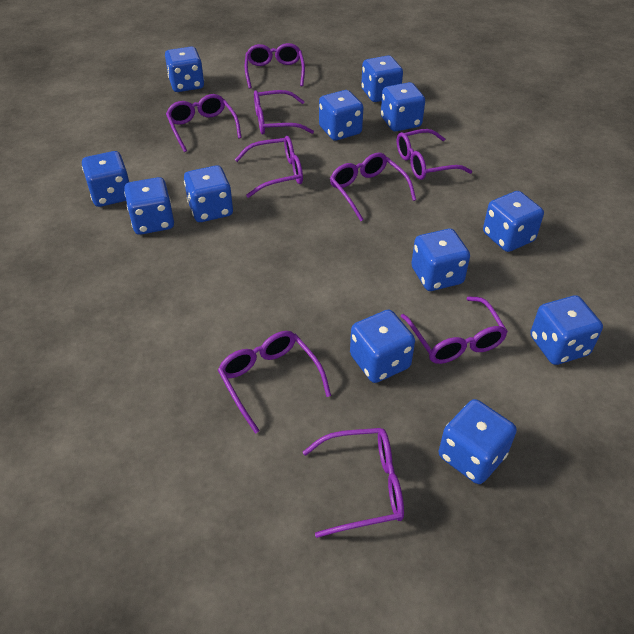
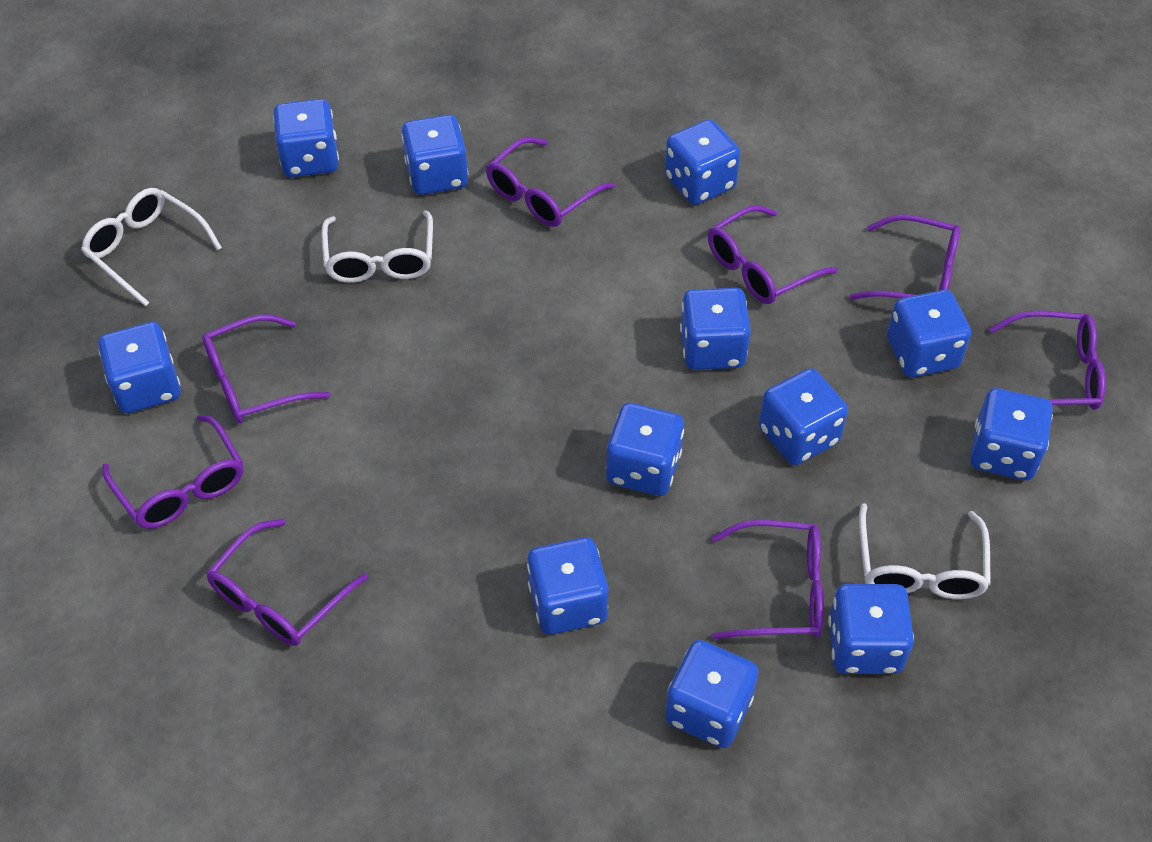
purple glasses: [166,94,242,152] [218,331,331,434] [235,136,303,198] [245,43,305,89] [254,90,314,135] [303,428,404,538] [330,153,416,221] [397,129,472,180] [401,296,508,364] = 9 -> [102,415,243,529] [202,315,330,423] [206,519,367,646] [486,137,615,227] [708,205,838,304] [712,520,824,639] [850,214,960,299] [989,311,1106,410] = 8
white glasses: none = 0 -> [81,188,222,307] [321,210,433,283] [859,503,991,599] = 3

